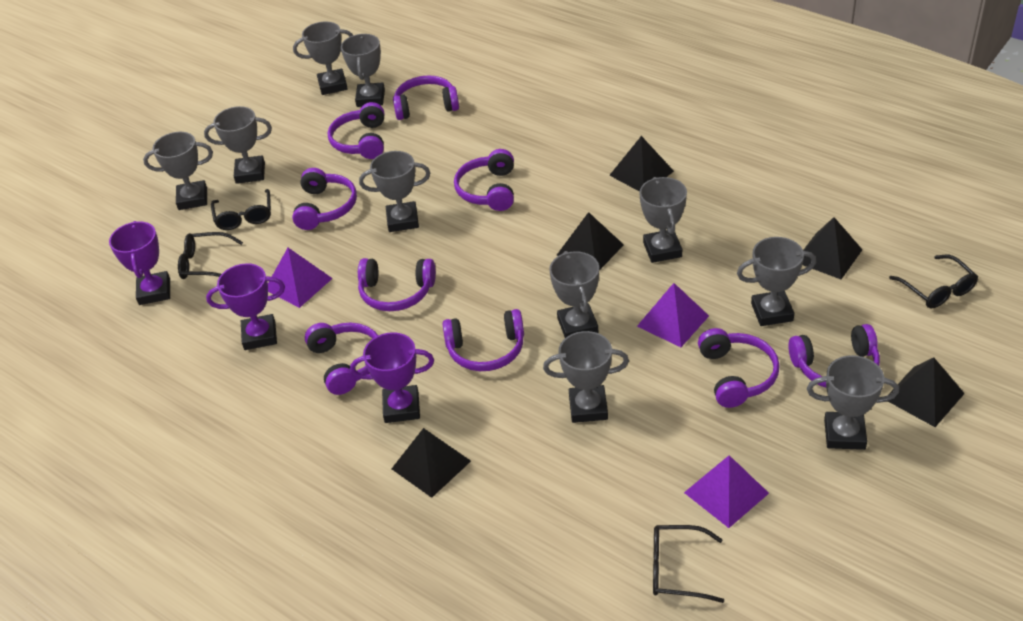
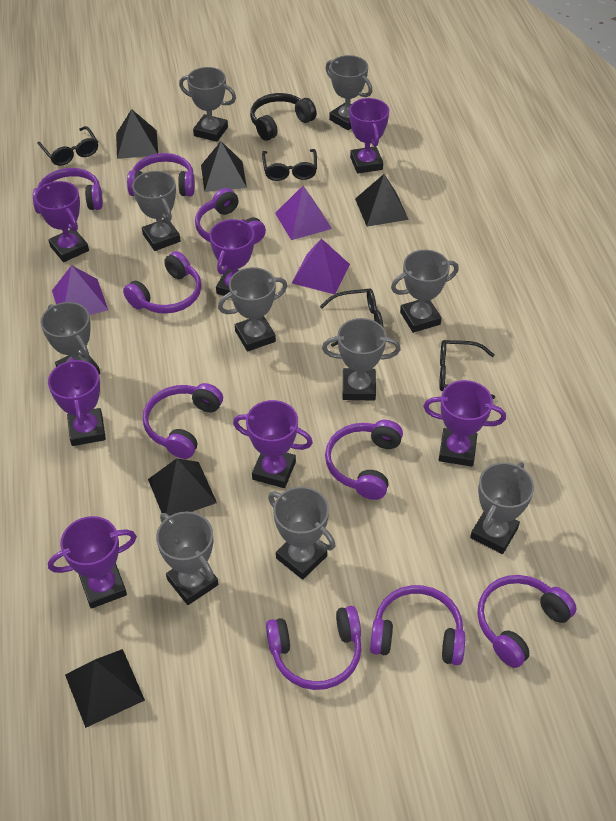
black headphones: none = 0 -> [250,93,317,141] = 1
purple trophy: [109,221,170,305] [206,263,285,350] [350,332,434,423] = 3 -> [35,181,89,262] [48,358,106,446] [48,516,137,609] [209,219,254,298] [233,400,313,488] [349,98,389,174] [423,380,506,466] = 7

